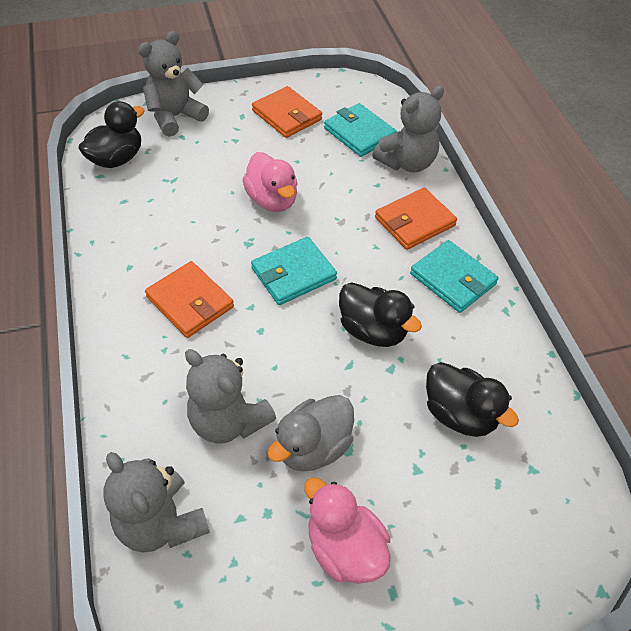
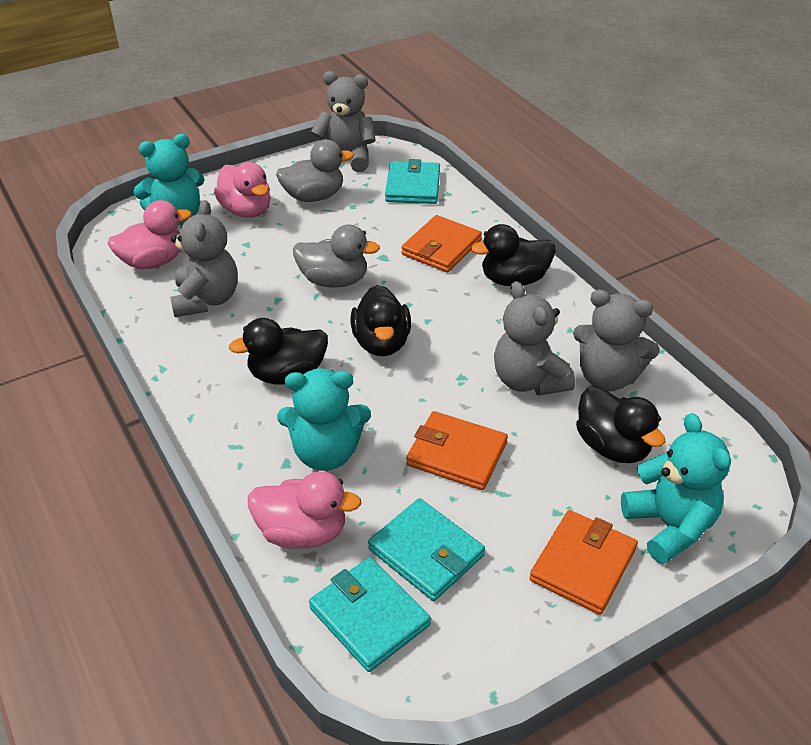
black duck: [78,101,145,168] [339,282,422,347] [426,362,519,437] = 3 -> [229,318,328,385] [351,285,411,356] [471,224,556,286] [576,386,665,463] = 4
grey duck: [268,395,354,471] = 1 -> [276,139,354,202] [293,225,380,288] = 2
pink duck: [242,152,298,212] [304,477,390,584] = 2 -> [108,200,192,269] [214,162,271,218] [248,471,362,549] = 3
turquoise teddy bear: none = 0 -> [134,134,205,225] [277,368,371,471] [621,413,731,564] = 3

